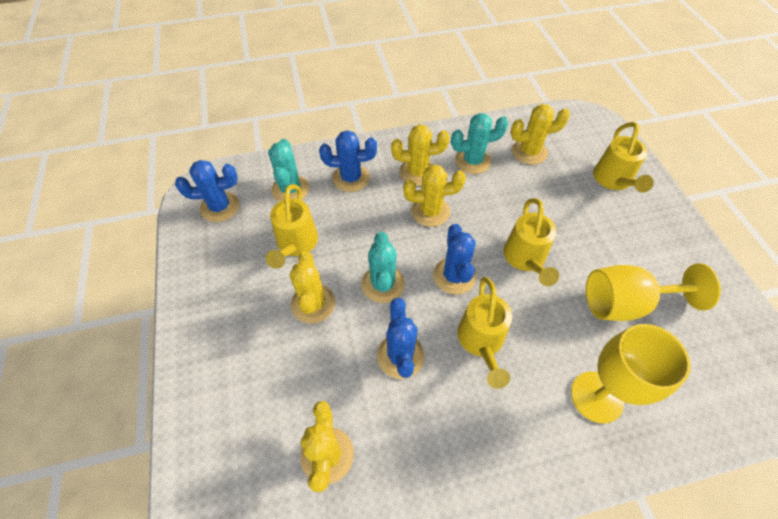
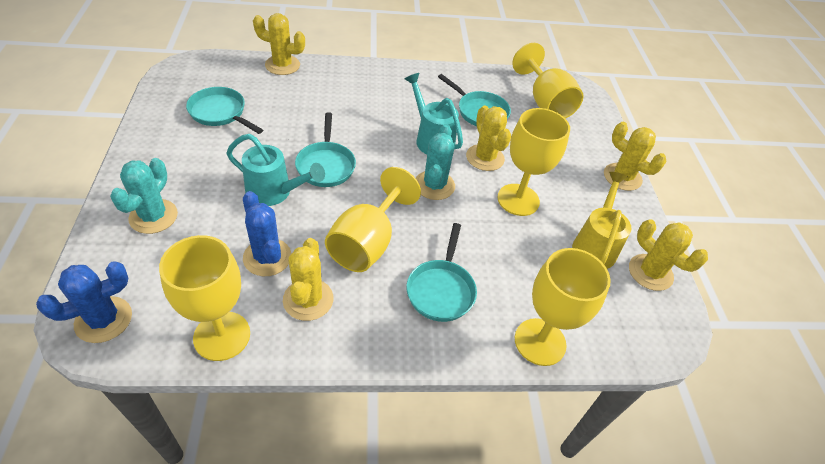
blue cactus: [175,160,239,222] [319,130,377,192] [377,298,425,379] [433,224,476,294] = 4 -> [36,261,132,343] [243,191,292,276] = 2
turquoise cactus: [269,139,309,202] [361,232,405,303] [451,113,508,174] = 3 -> [110,158,178,234] [416,124,455,200] = 2
turquoise pan: none = 0 -> [186,87,263,134] [295,112,356,187] [406,223,477,322] [438,74,511,126] = 4
turquoise watering can: none = 0 -> [226,134,325,206] [405,73,463,154] = 2
yellow goblet: [571,324,691,423] [586,263,721,321] = 2 -> [159,235,250,361] [325,167,421,272] [498,108,570,216] [512,43,584,118] [515,248,611,366] = 5
yellow watering can: [266,184,318,269] [457,277,512,389] [504,198,559,286] [593,122,654,193] = 4 -> [572,172,631,269] = 1

